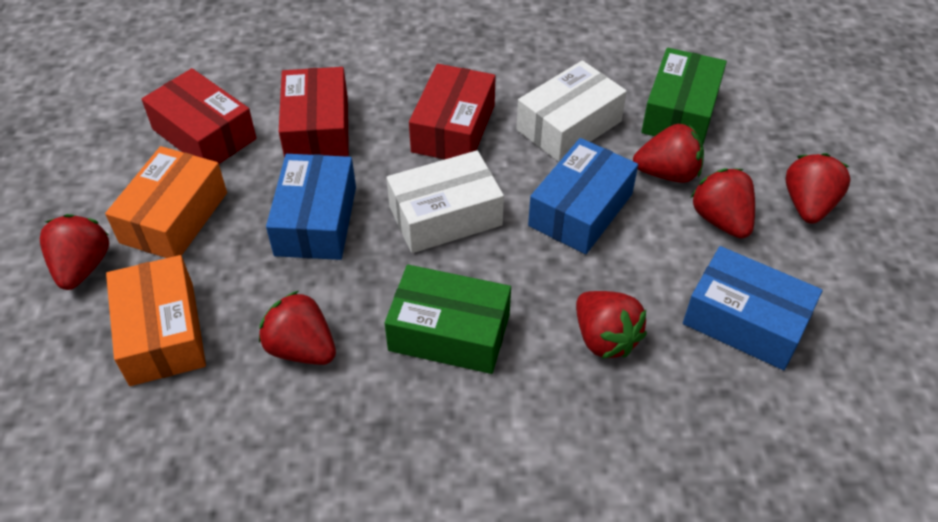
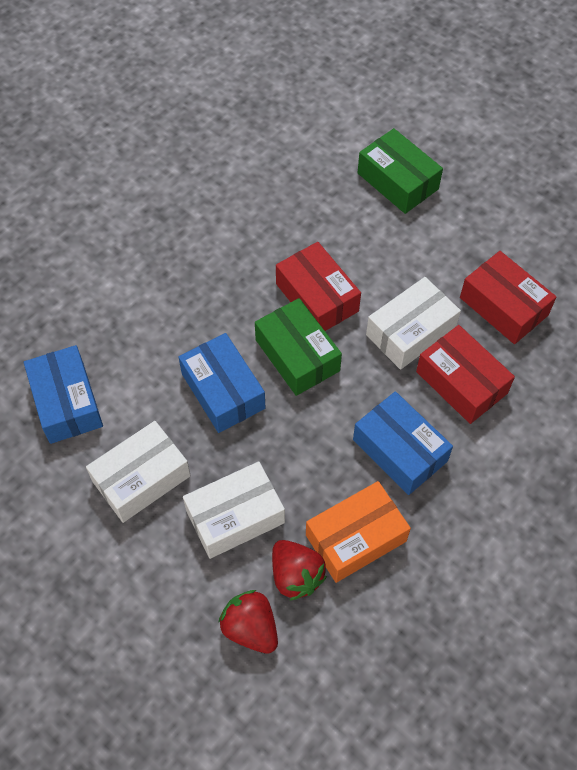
orange box: [105,146,227,258] [106,255,206,386] = 2 -> [306,481,411,583] = 1
red strawberry: [40,214,109,290] [259,291,336,365] [576,291,647,359] [633,124,704,183] [691,168,755,239] [786,153,851,224] = 6 -> [218,590,278,654] [272,540,327,601] = 2
white box: [386,150,504,253] [516,60,627,162] = 2 -> [86,421,191,523] [183,461,285,559] [366,277,461,370] = 3

